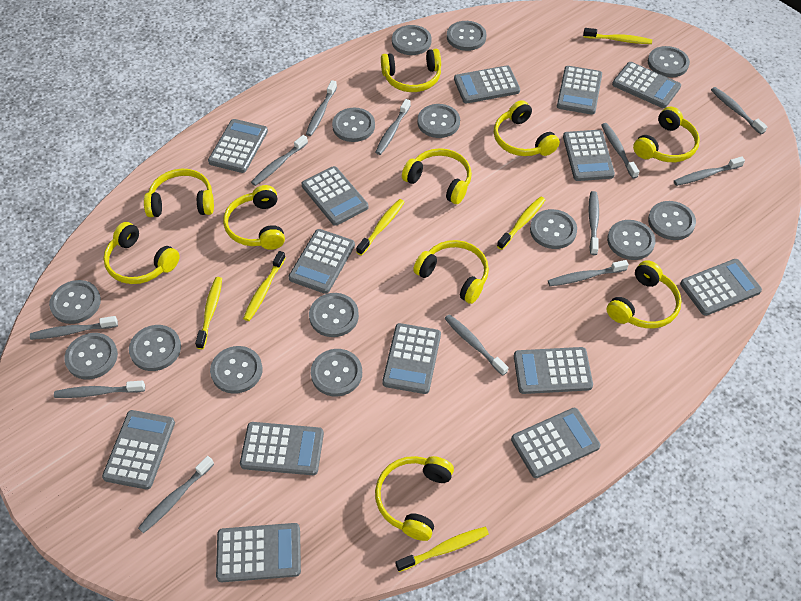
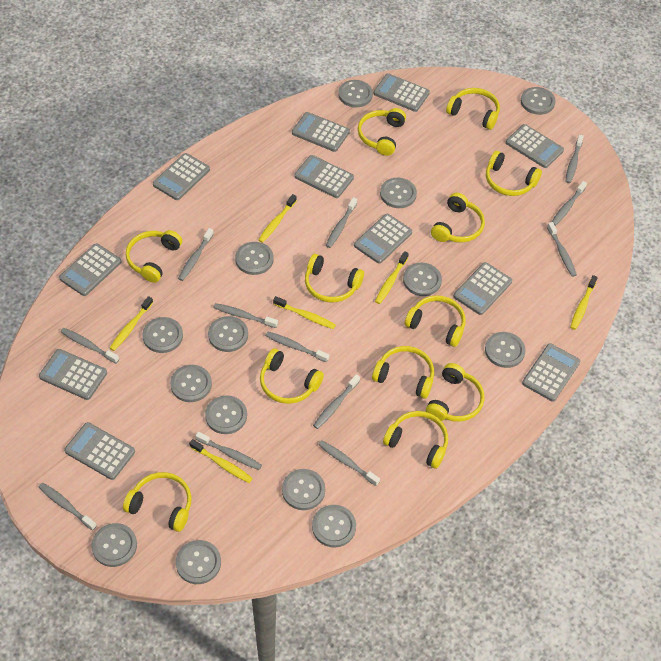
grey calculator: [102,410,175,489] [208,119,268,173] [216,523,301,582] [240,422,324,475] [289,229,355,294] [302,166,368,226] [382,323,441,394] [454,65,520,103] [511,408,600,478] [514,347,593,394] [557,66,602,115] [563,130,615,181] [612,62,681,108] [680,259,762,316] = 14 -> [39,349,107,400] [59,243,121,296] [64,422,135,480] [153,153,210,200] [292,112,350,152] [294,155,354,198] [354,214,412,264] [374,73,430,112] [453,262,512,315] [506,124,564,168] [522,343,580,402] = 11
yellow headphones: [103,222,180,284] [144,169,214,217] [223,185,285,250] [375,456,454,541] [381,49,441,92] [402,148,472,204] [413,240,489,304] [494,100,560,156] [607,260,682,328] [633,106,700,162] = 10 -> [123,472,192,532] [126,230,182,283] [260,348,324,404] [305,254,364,302] [358,108,406,156] [372,346,434,399] [383,411,448,469] [405,295,465,347] [426,363,485,422] [431,193,485,243] [446,88,500,130] [486,151,542,196] = 12

